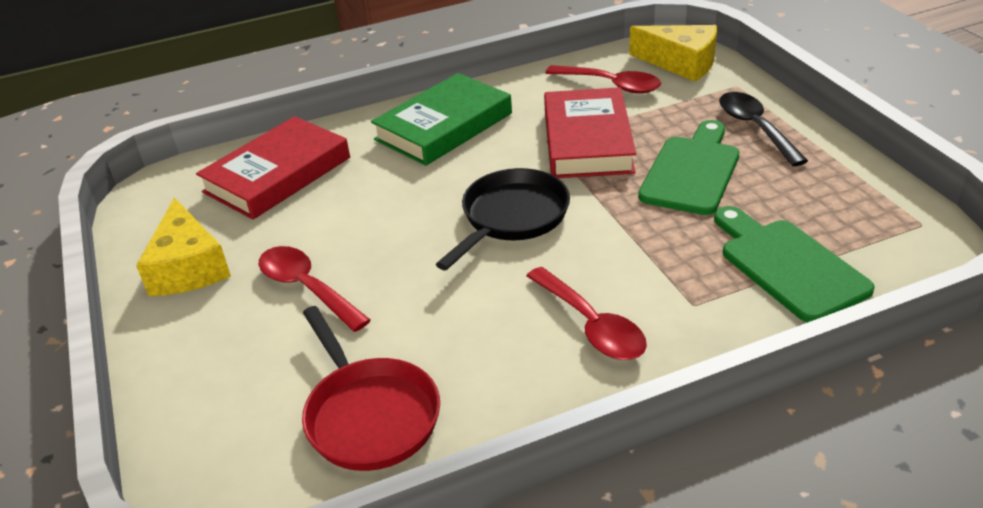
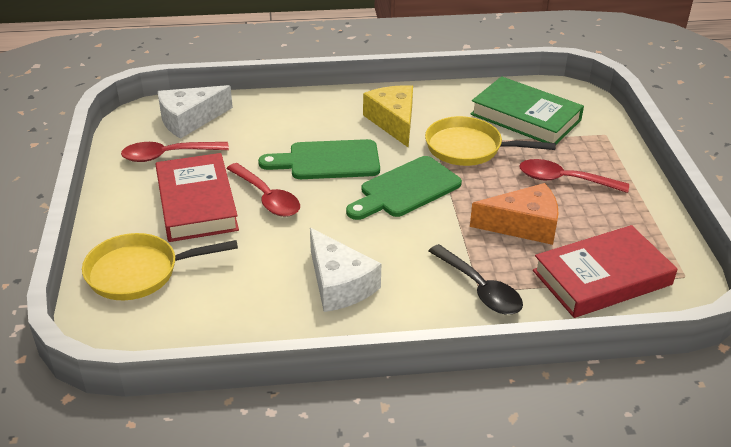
black pan: [436,168,570,270] = 1 -> none = 0
orange cheese: none = 0 -> [470,183,559,245] = 1
red pan: [302,306,440,471] = 1 -> none = 0
white cheese: none = 0 -> [158,85,233,139] [310,228,381,312] = 2
yellow cheese: [136,198,231,296] [629,25,717,82] = 2 -> [363,85,413,147] = 1
yellow pan: none = 0 -> [82,233,238,300] [425,116,556,166] = 2

